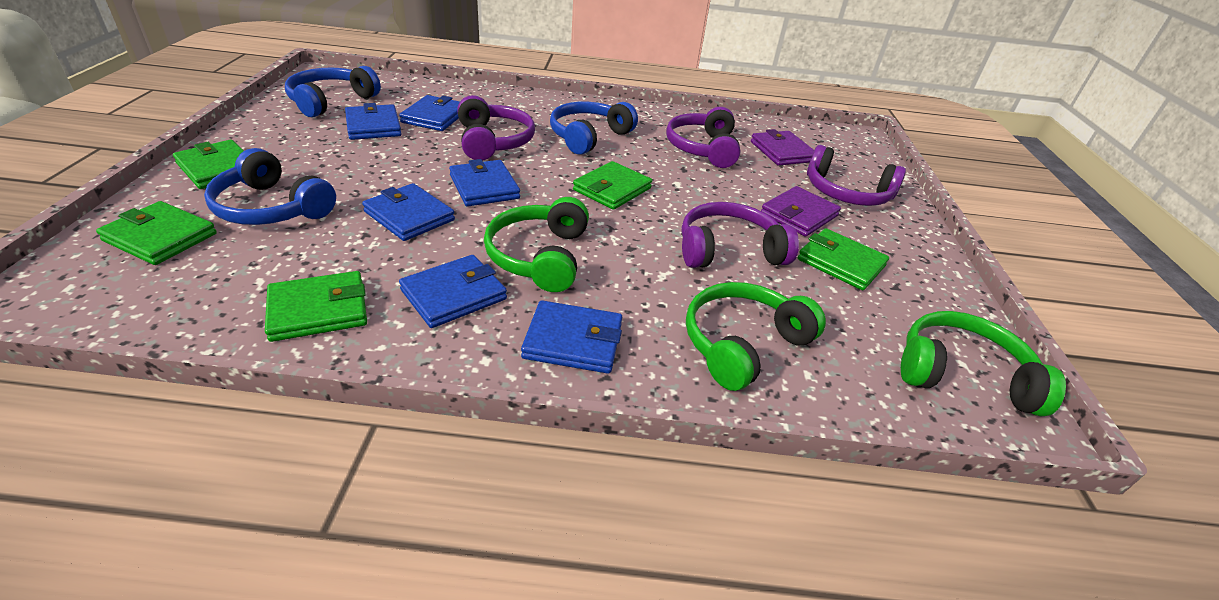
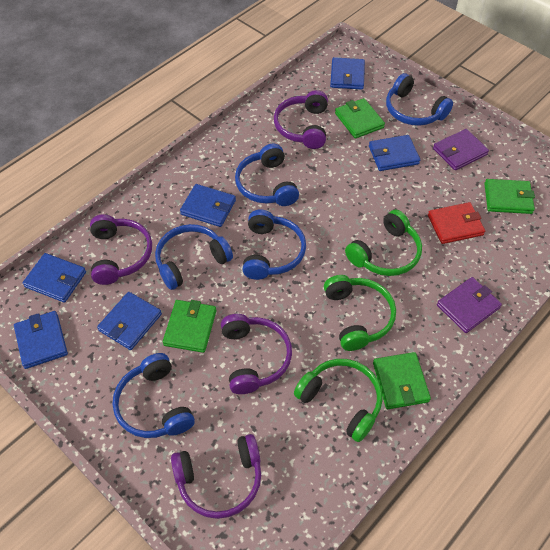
blue headphones: [204,148,336,225] [285,66,381,118] [550,101,638,155] = 3 -> [112,353,195,438] [155,224,233,290] [235,143,299,206] [242,210,306,280] [386,73,453,126] = 5
green wallet: [96,201,217,265] [173,140,244,189] [265,271,367,342] [573,161,652,210] [798,228,889,290] = 5 -> [163,300,216,353] [335,98,385,139] [373,352,431,409] [484,179,535,214] = 4
red wallet: none = 0 -> [428,202,485,244] = 1

